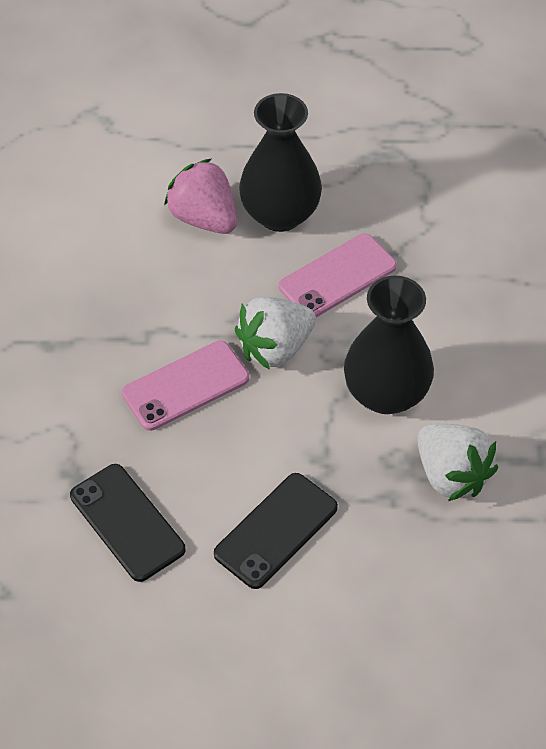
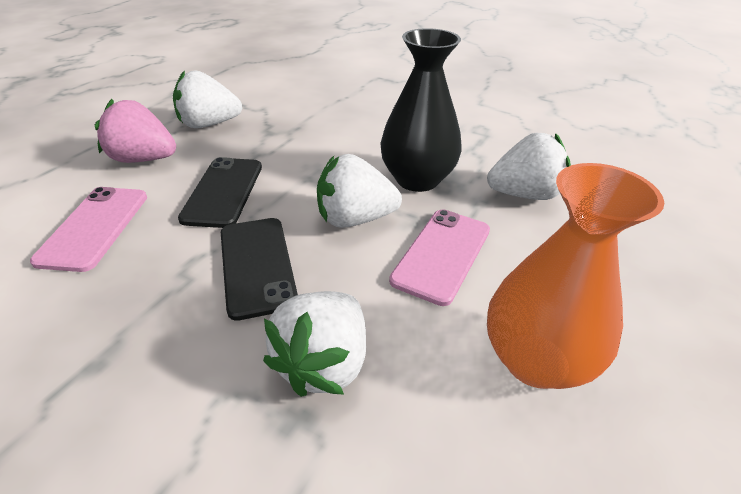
black vase: [239,93,322,232] [344,275,434,414] = 2 -> [380,28,462,192] = 1
orange vase: none = 0 -> [487,163,664,389] = 1
white strawberry: [235,297,316,370] [417,424,498,501] = 2 -> [173,70,242,128] [263,291,366,397] [317,154,402,228] [487,133,571,200] = 4

